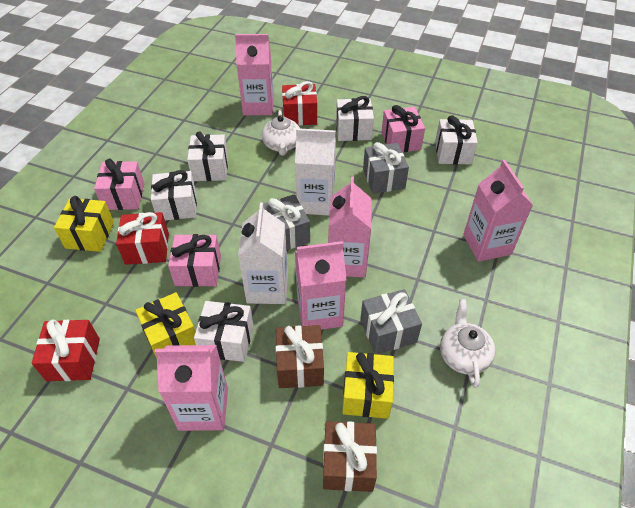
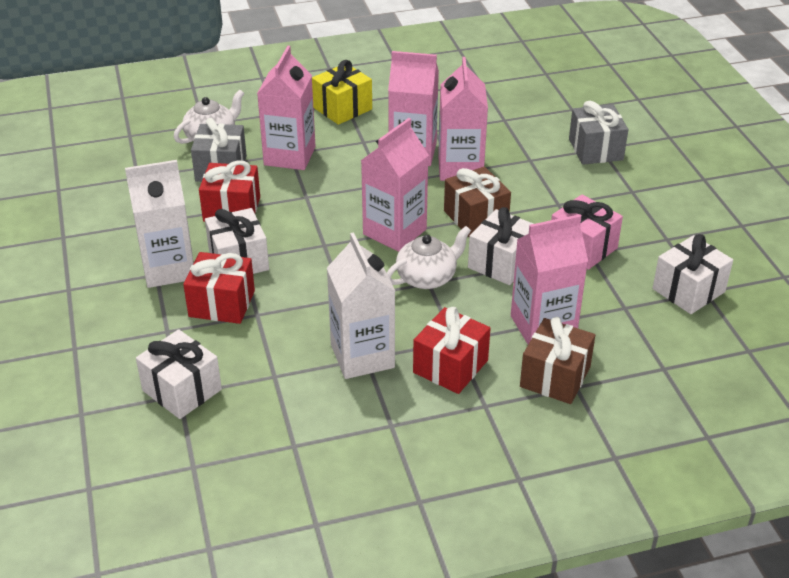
grey gift: [263,194,310,250] [360,289,422,354] [363,142,409,194] = 3 -> [191,118,247,182] [569,101,628,165] = 2
pink gift: [94,158,144,210] [168,234,221,287] [382,105,425,152] = 3 -> [551,195,623,270] = 1
white gift: [151,170,197,220] [187,131,228,181] [194,301,254,362] [336,96,374,141] [435,115,478,164] = 5 -> [136,329,222,419] [205,208,269,274] [468,207,533,285] [652,234,733,314] = 4
yellow gift: [54,196,114,252] [135,292,196,358] [342,352,394,419] = 3 -> [312,60,372,125] = 1

